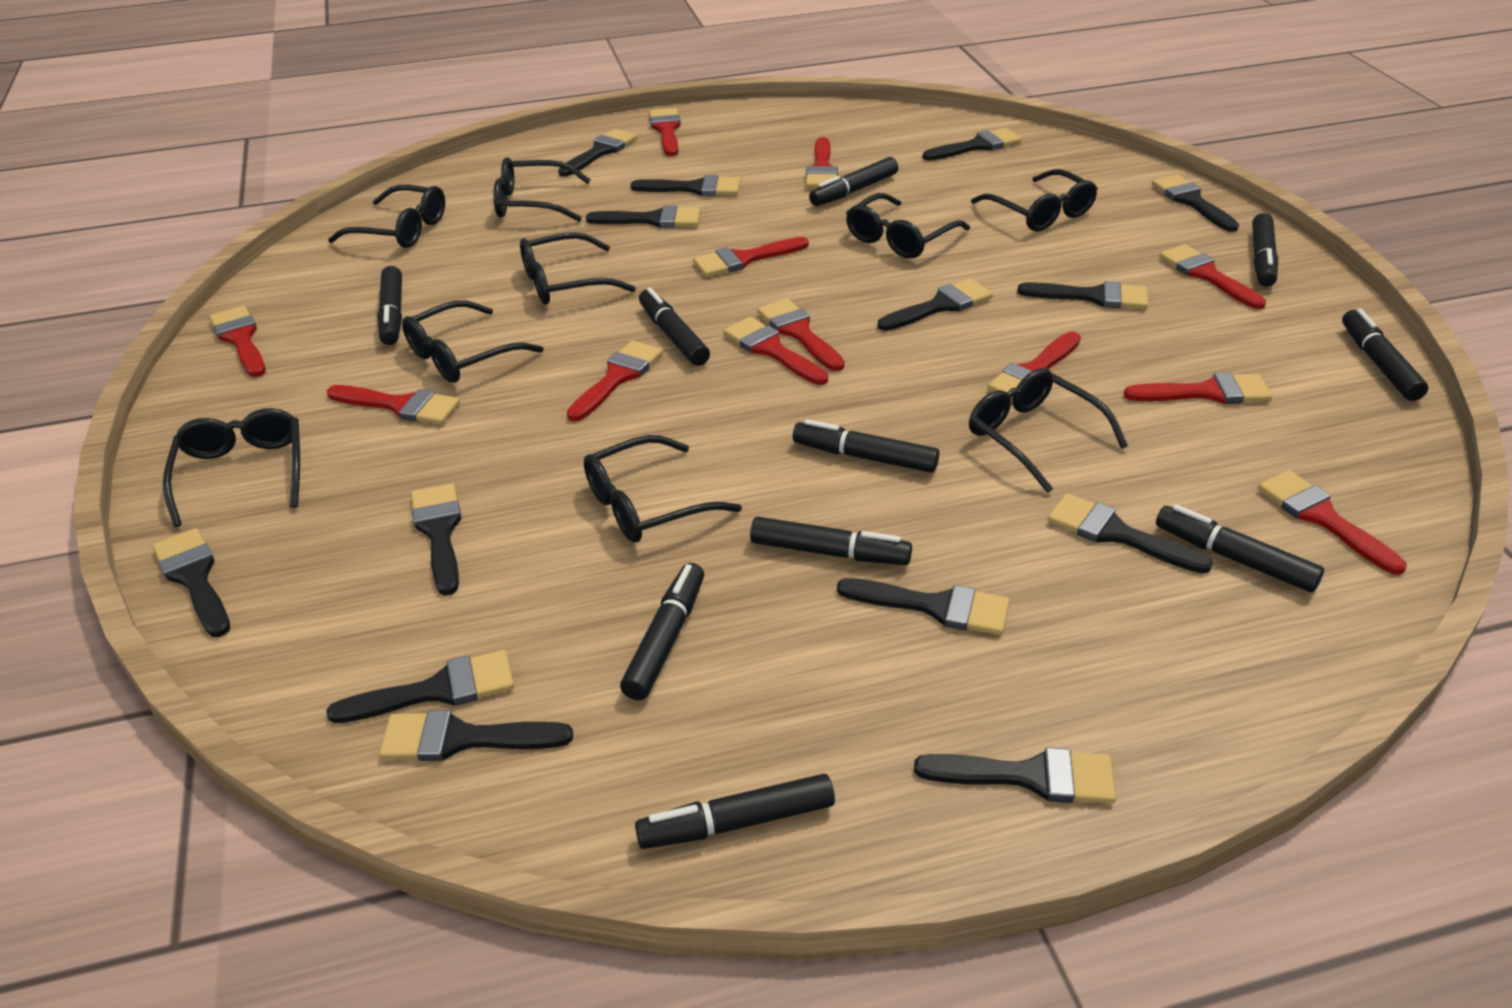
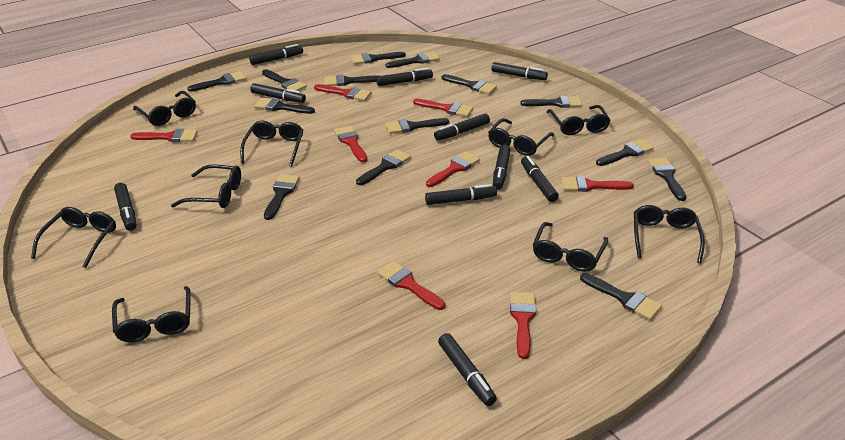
red brush: [209,306,266,377] [326,385,460,425] [567,340,663,422] [649,108,681,156] [693,237,809,277] [723,317,828,385] [757,299,845,371] [806,137,838,188] [987,332,1081,400] [1124,372,1272,404] [1159,244,1266,309] [1258,470,1407,575] = 12 -> [130,129,197,142] [314,84,371,101] [334,126,368,163] [377,261,445,310] [413,99,473,117] [426,152,480,187] [510,292,536,359] [561,176,634,192] = 8

